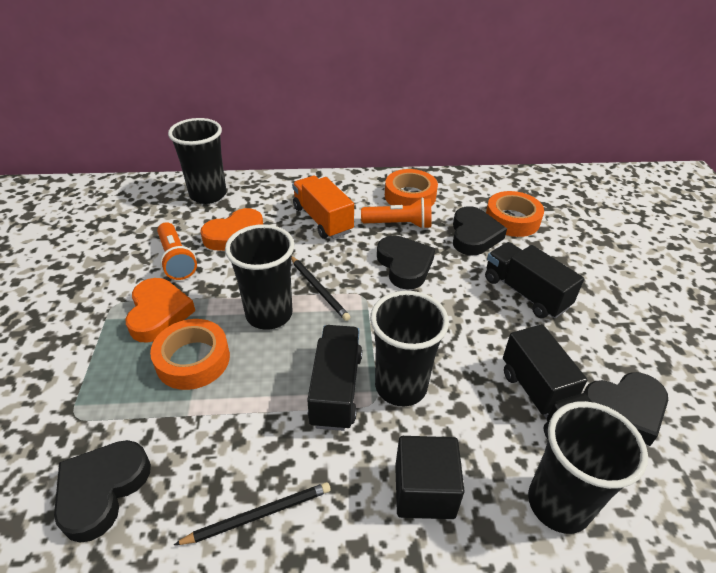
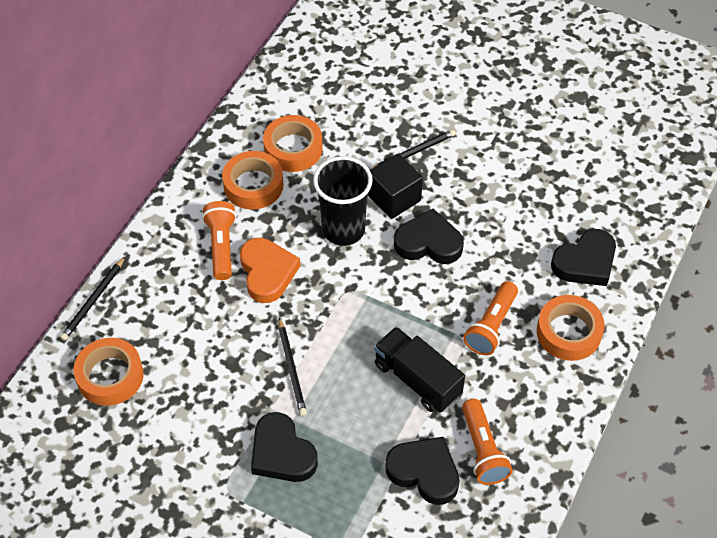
black cup: [168,118,226,204] [225,224,294,330] [370,291,449,406] [528,401,648,534] = 4 -> [313,156,373,246] = 1
black pencil: [174,482,331,545] [291,256,350,321] = 2 -> [60,257,125,341] [279,318,307,416] [370,130,456,170] = 3
black truck: [307,325,362,431] [485,242,584,318] [503,324,592,439] = 3 -> [374,327,465,413] = 1
orange flashlight: [157,222,197,280] [361,198,431,229] = 2 -> [202,201,236,280] [462,399,513,485] [463,281,518,355] = 3
orange heart: [125,278,195,343] [200,208,263,251] = 2 -> [240,238,300,303] = 1
orange tape: [150,319,230,390] [385,169,438,206] [486,191,544,237] = 3 -> [73,338,144,406] [222,151,283,210] [263,115,323,172] [537,295,604,361] = 4
orange truck: [292,176,354,239] = 1 -> none = 0

